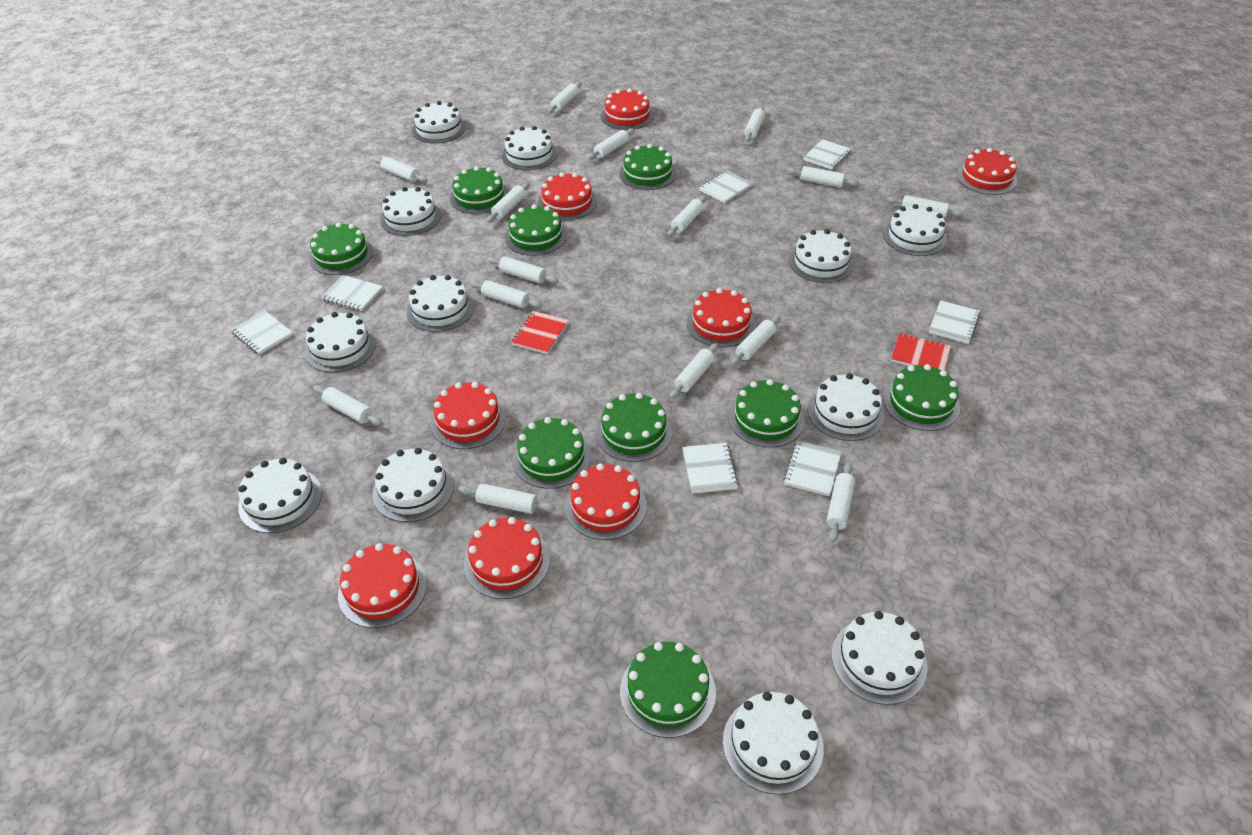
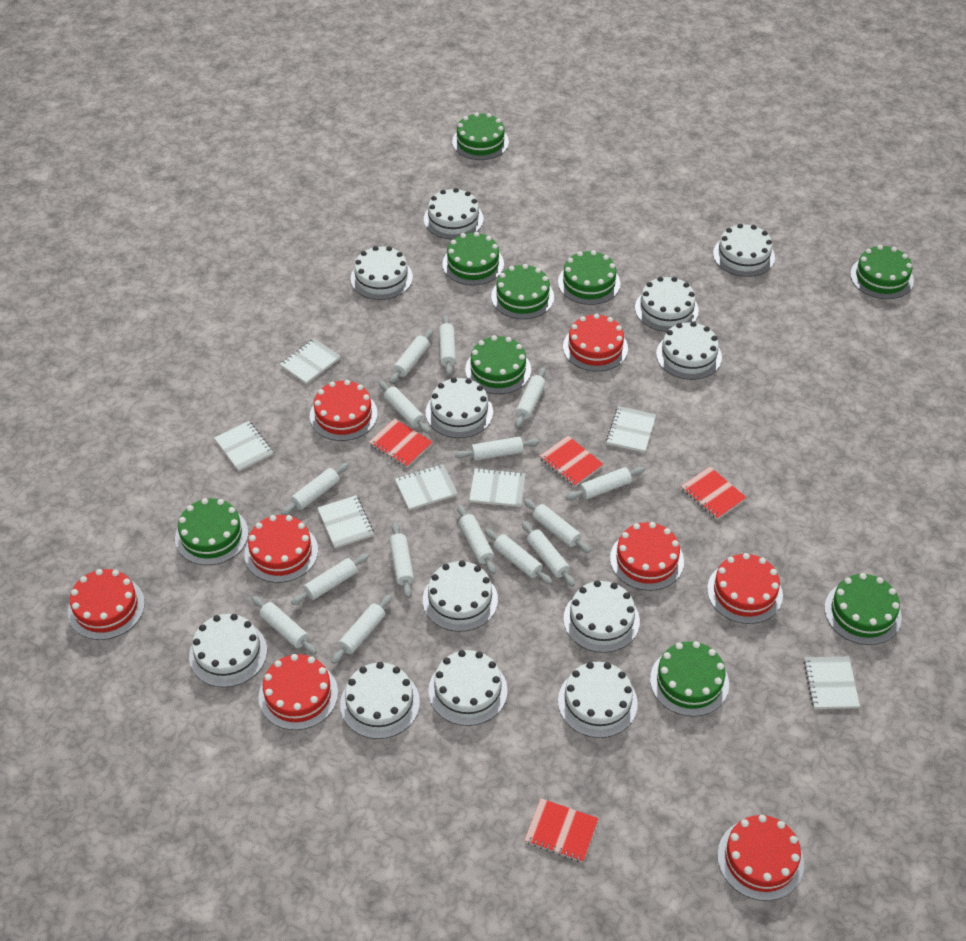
red notebook: [511,311,569,354] [891,333,951,370] = 2 -> [369,419,433,468] [524,798,599,863] [540,436,604,487] [681,467,747,520] = 4

